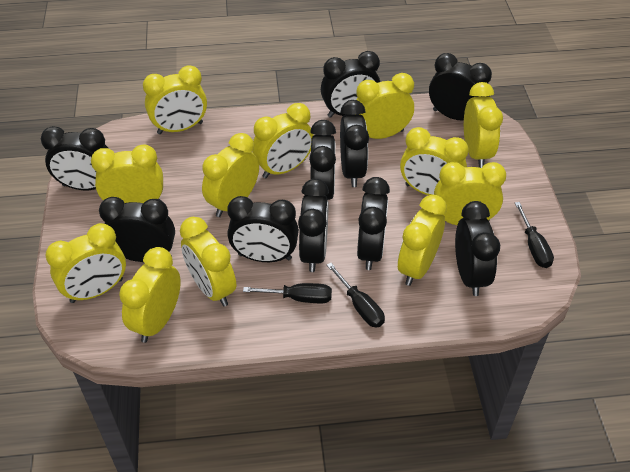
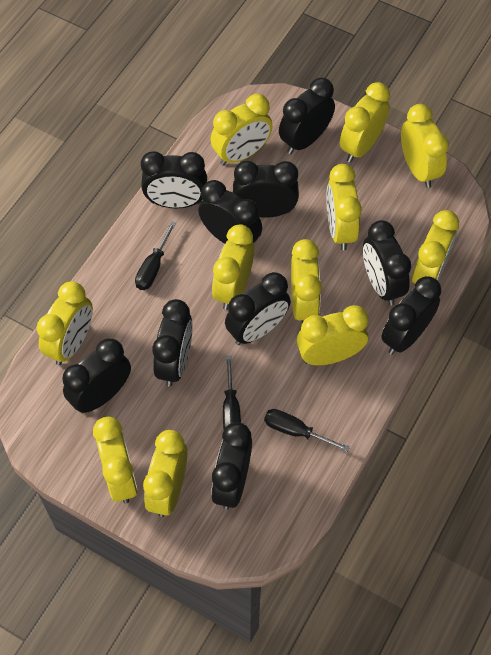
yellow clock: [46,223,126,303] [91,144,163,203] [119,247,181,343] [143,65,207,134] [180,217,236,306] [202,133,259,217] [252,103,314,178] [356,73,414,139] [398,195,447,286] [400,127,469,195] [434,162,506,225] [464,82,503,168] = 12 -> [37,282,93,365] [93,417,137,503] [143,430,187,517] [211,94,273,165] [212,224,254,310] [291,239,322,323] [297,305,368,365] [326,164,362,251] [340,82,390,163] [401,104,449,188] [412,210,459,284] = 11

